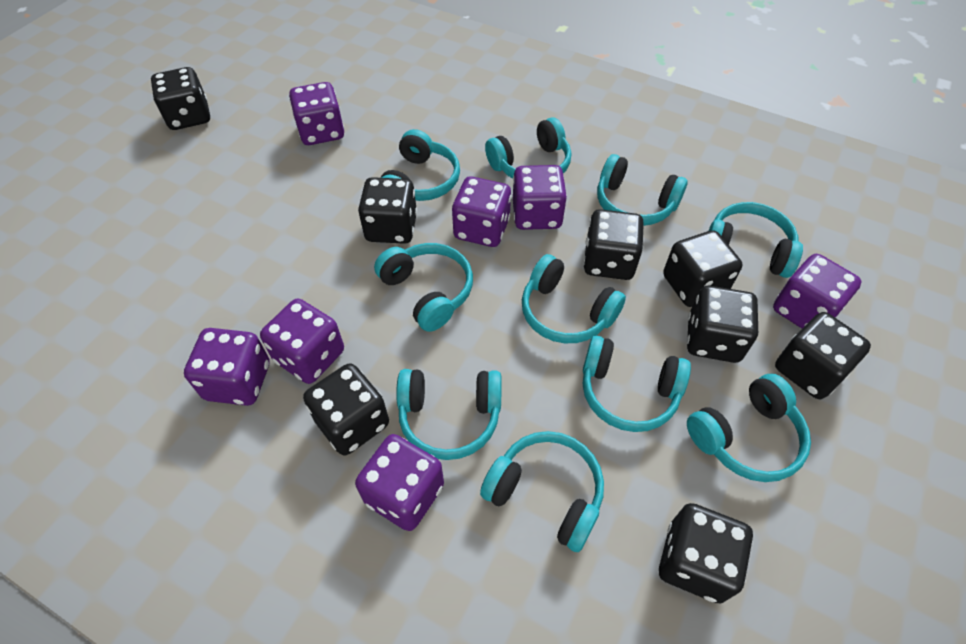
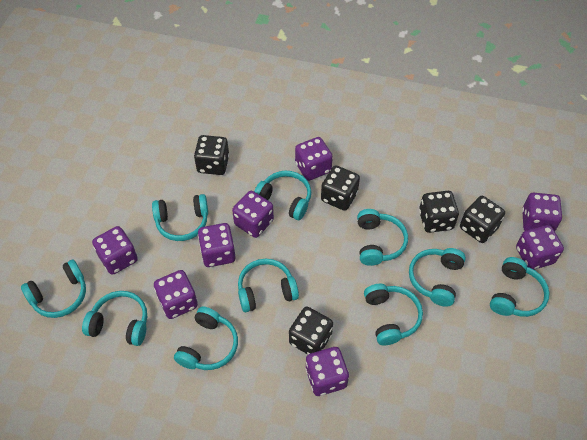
black dice: [151,67,210,130] [303,363,389,456] [358,177,417,244] [583,209,644,280] [659,503,753,604] [663,230,743,307] [687,286,759,363] [775,312,871,399] = 8 -> [194,135,229,175] [289,307,333,354] [321,165,360,211] [419,191,459,233] [460,196,505,243] = 5
purple dice: [184,328,270,406] [260,299,344,384] [289,82,344,145] [355,434,444,531] [452,176,511,247] [513,165,567,230] [773,254,862,328] = 7 -> [92,226,138,275] [154,270,198,319] [198,223,236,267] [232,191,274,238] [295,137,333,181] [306,347,349,396] [516,225,564,270] [522,193,562,231] = 8

